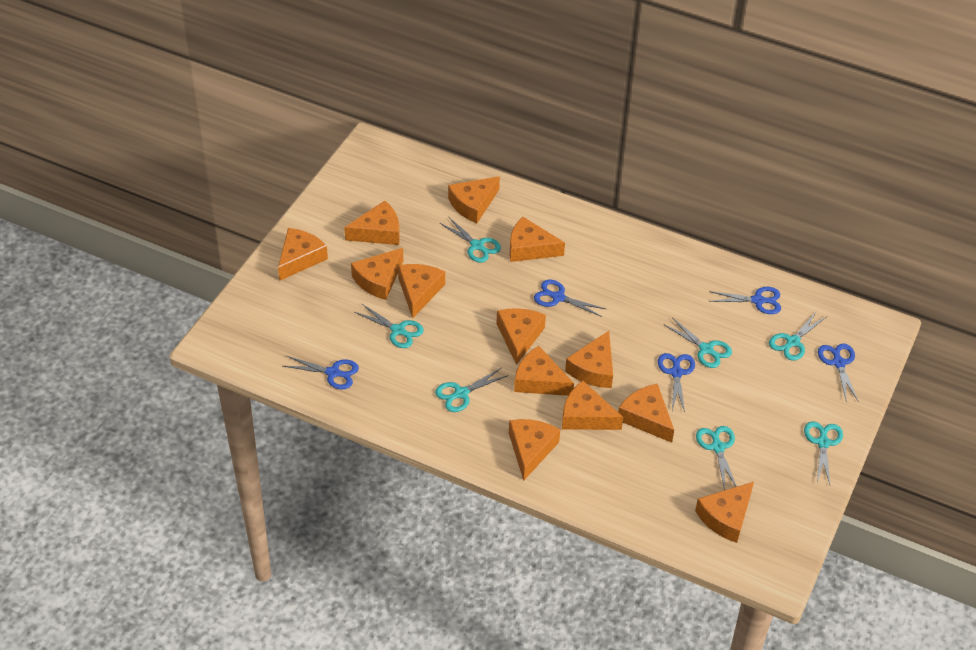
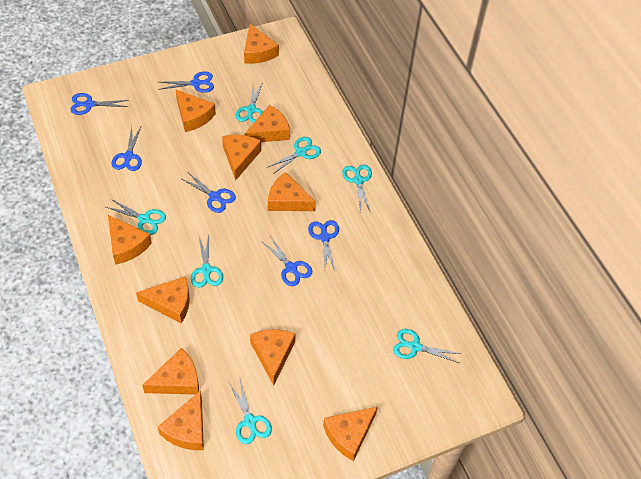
blue scissors: [283,356,359,390] [534,279,606,317] [658,353,695,412] [709,287,781,314] [818,344,859,402] = 5 -> [70,93,129,115] [111,127,142,171] [158,72,214,93] [180,173,236,213] [261,236,312,286] [308,220,339,272] = 6
orange cheese: [278,228,328,281] [344,201,400,245] [351,248,403,300] [398,264,445,318] [448,176,500,223] [497,308,546,365] [509,419,560,481] [510,217,565,262] [514,346,574,396] [562,381,623,430] [565,331,613,388] [618,384,674,443] [695,482,754,543] = 13 -> [108,215,152,265] [136,276,190,323] [142,348,199,395] [158,390,204,450] [175,89,216,132] [222,135,261,181] [244,24,279,64] [245,105,290,142] [250,329,296,385] [268,172,316,211] [323,407,378,461] = 11

